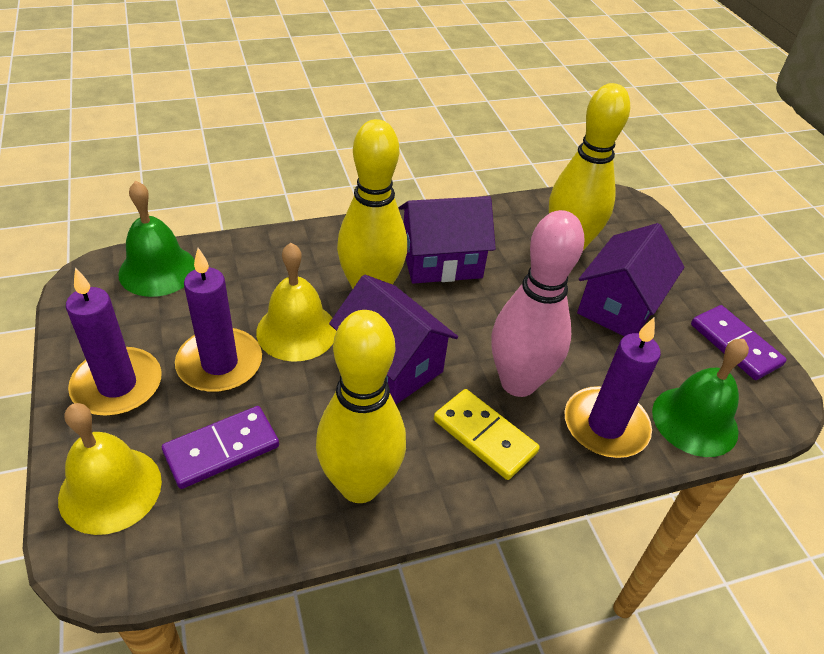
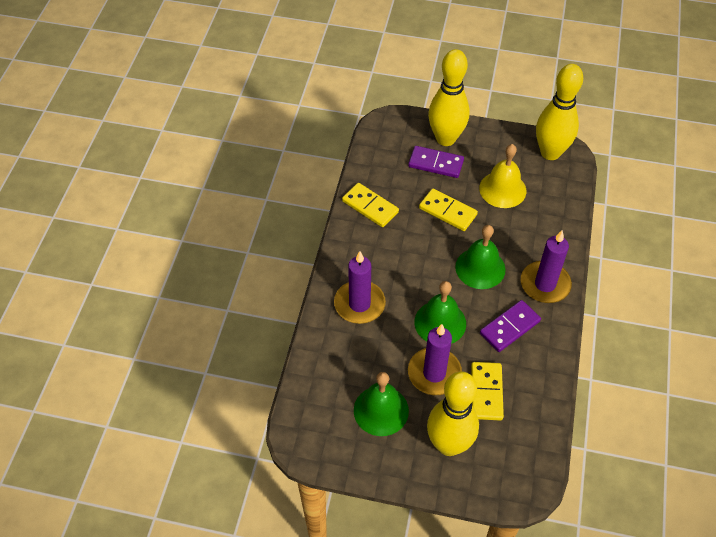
green bell: [118,181,195,297] [652,339,749,457] = 2 -> [354,372,409,436] [414,281,466,344] [455,225,505,289] = 3
pink bowling pin: [491,210,585,397] = 1 -> none = 0
purple house: [329,275,458,404] [399,196,496,284] [577,223,684,336] = 3 -> none = 0
yellow bell: [58,403,162,535] [256,243,336,362] = 2 -> [479,144,526,208] = 1
yellow domino: [434,389,539,480] = 1 -> [342,183,399,227] [419,188,478,231] [471,362,504,421] = 3

